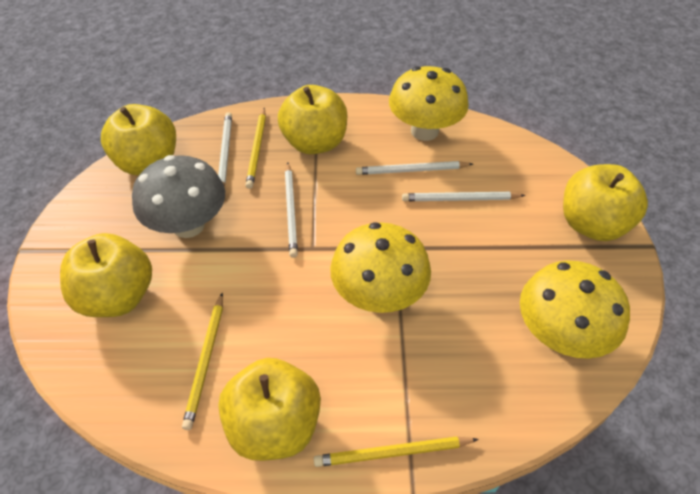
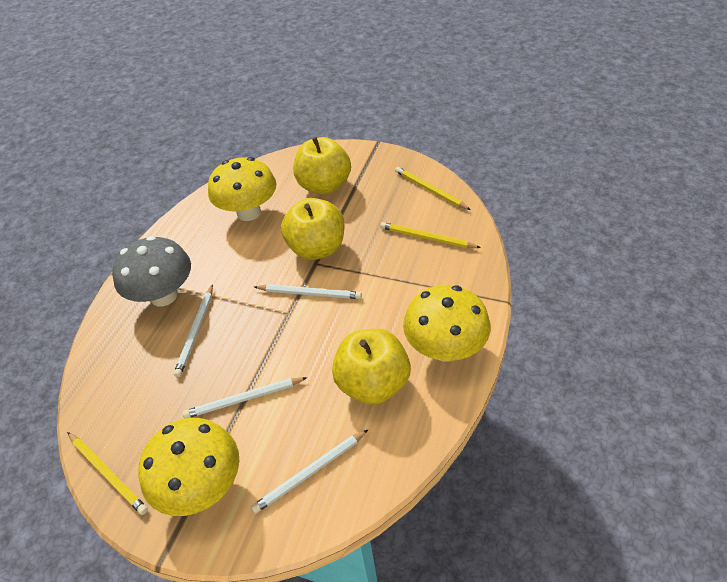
yellow apple: [60,233,152,317] [101,104,176,175] [218,358,321,461] [278,85,347,154] [563,164,648,241] = 5 -> [281,198,345,260] [293,137,351,195] [332,329,411,405] = 3

